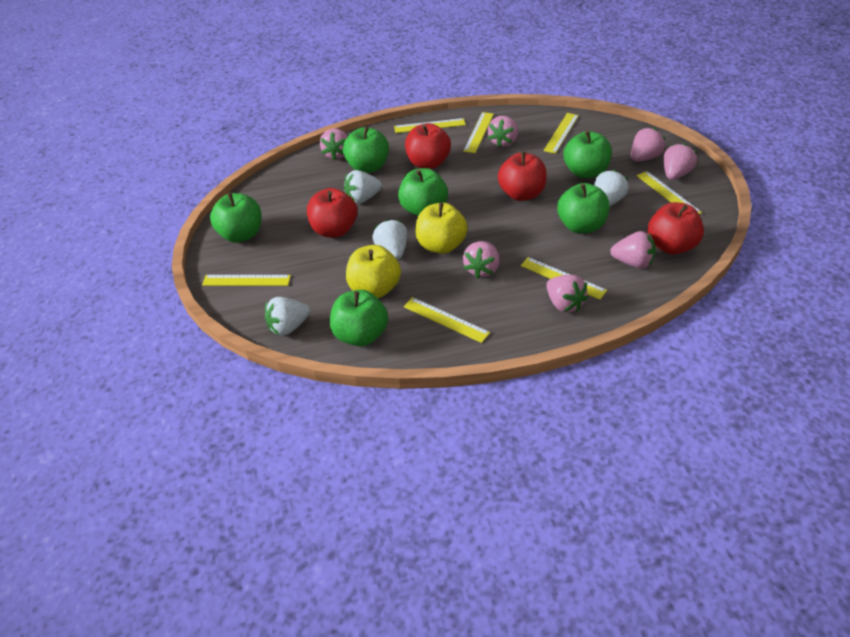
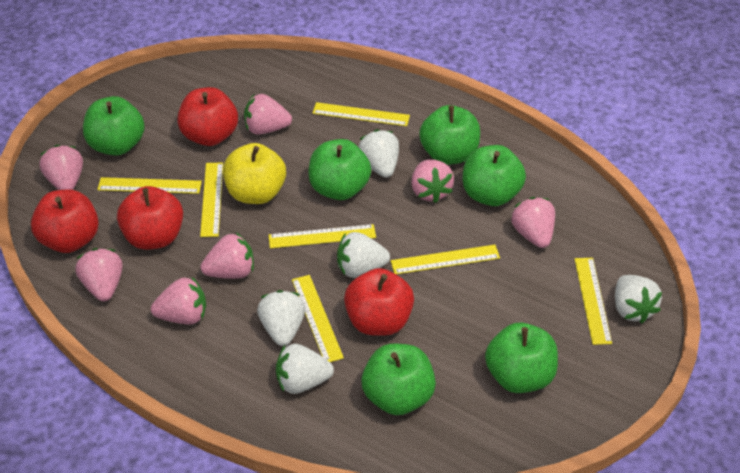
white strawberry: [265,297,310,336] [344,170,382,204] [372,219,408,260] [594,170,629,206] = 4 -> [257,290,305,346] [276,344,334,394] [337,232,390,278] [358,129,399,178] [615,275,662,323] = 5
yellow apple: [346,245,401,298] [415,202,468,254] = 2 -> [223,143,286,204] = 1

